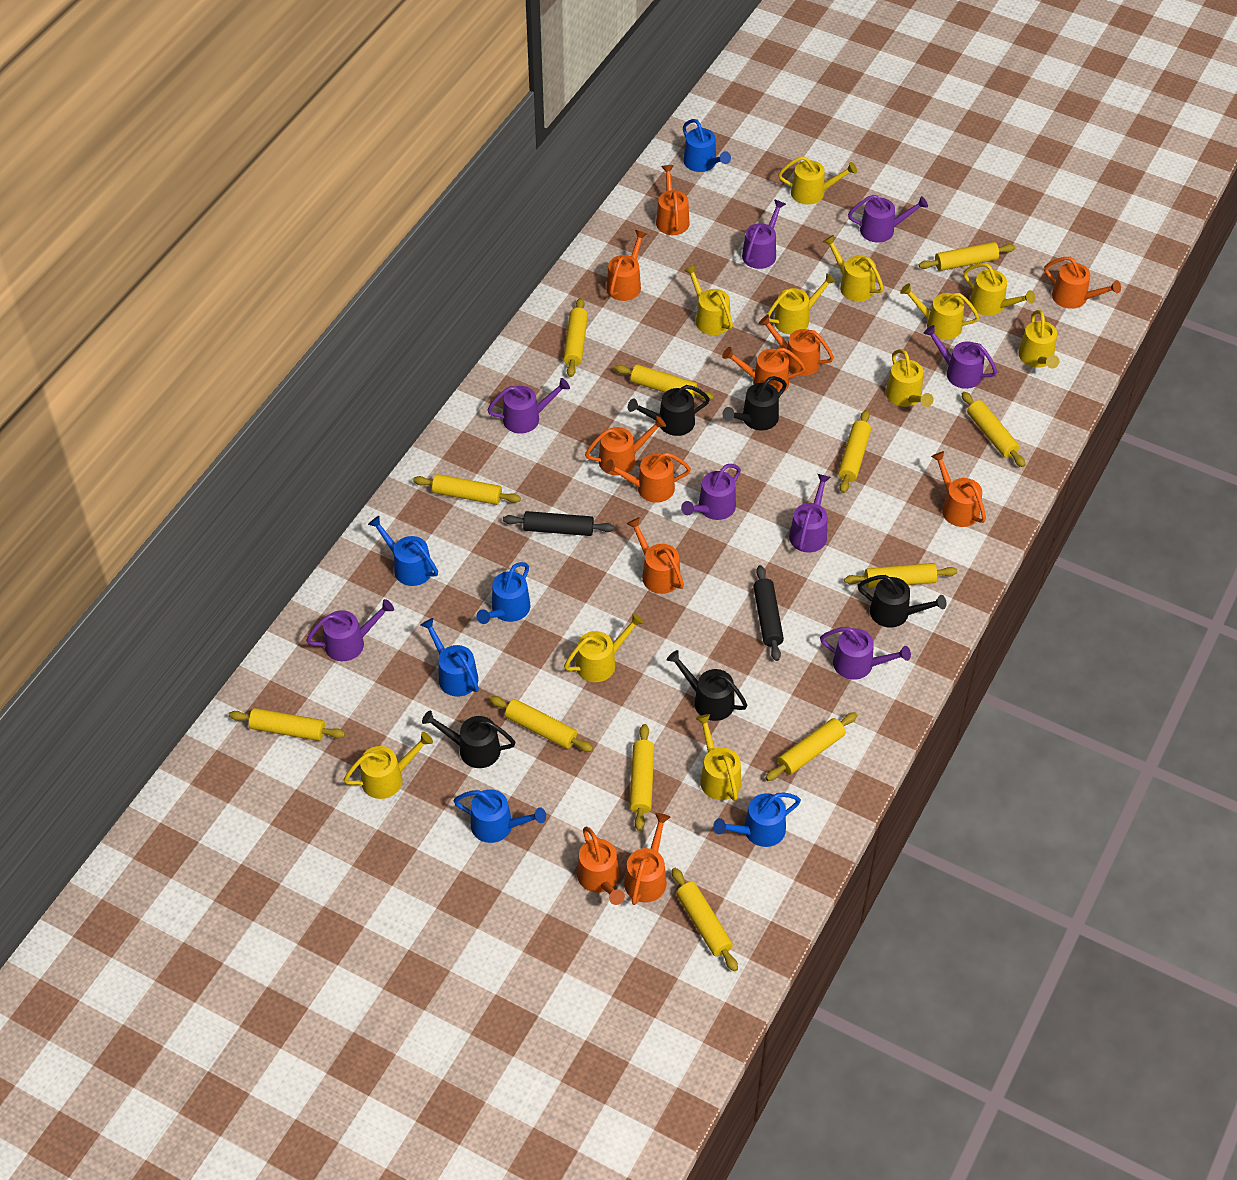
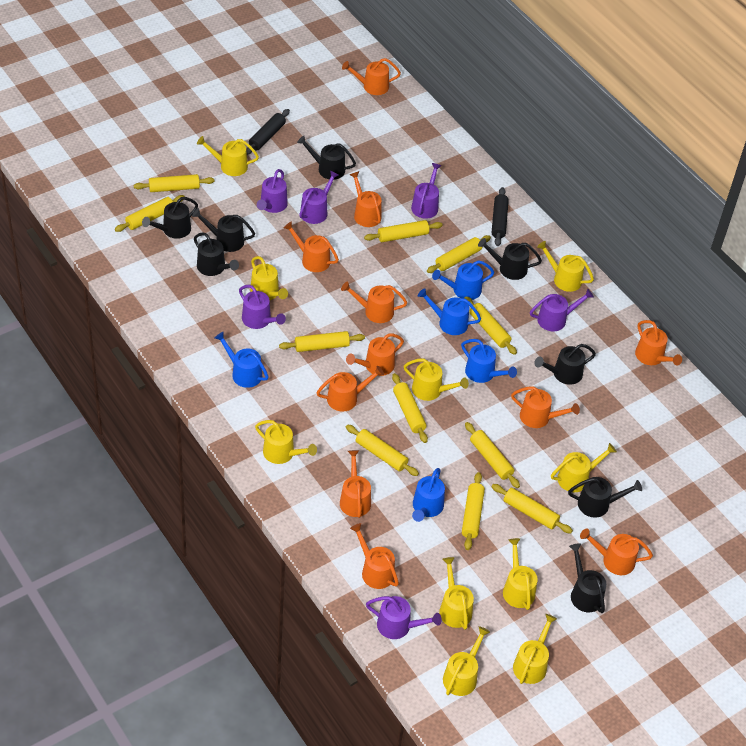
black watering can: [422,710,515,768] [628,385,710,436] [667,650,747,721] [723,376,787,431] [858,575,947,628] = 5 -> [142,197,198,239] [192,208,255,252] [194,232,239,276] [297,136,356,180] [478,238,542,280] [534,344,596,385] [568,477,642,518] [569,543,606,613] = 8
blue watering can: [368,516,438,586] [421,618,479,697] [453,789,546,843] [477,562,530,624] [683,119,731,172] [713,792,801,847] = 6 -> [215,332,269,388] [412,468,445,522] [418,288,481,335] [432,260,494,300] [461,339,517,383] = 5
purple watering can: [306,599,394,661] [487,378,570,434] [681,464,741,520] [742,199,786,269] [789,474,831,552] [820,627,911,680] [848,195,928,243] [923,325,997,389] = 8 -> [239,285,286,329] [257,169,288,213] [299,170,338,224] [366,596,442,639] [411,163,441,218] [530,289,594,332] = 6
yellow rolling pin: [229,708,345,741] [413,474,521,505] [489,696,593,752] [563,298,588,377] [614,364,714,400] [630,724,654,831] [672,868,738,972] [765,712,857,781] [838,410,871,493] [844,563,957,588] [919,242,1015,271] [962,392,1026,467] = 12 -> [115,195,185,232] [134,174,215,192] [279,331,365,352] [346,425,419,476] [364,220,443,242] [392,373,428,443] [427,235,491,273] [462,472,485,550] [464,296,517,355] [465,422,520,488] [491,484,573,534] = 11
yellow watering can: [344,732,433,799] [564,613,644,682] [684,265,733,335] [696,714,741,801] [767,273,836,335] [778,156,857,205] [823,235,884,301] [886,349,933,407] [900,283,979,339] [963,263,1035,316] [1018,310,1059,369] = 11 -> [197,136,259,176] [250,256,288,301] [255,420,317,464] [404,359,469,401] [439,557,474,630] [443,626,490,696] [503,538,538,610] [513,614,557,684] [537,241,594,292] [551,443,617,492] = 10

